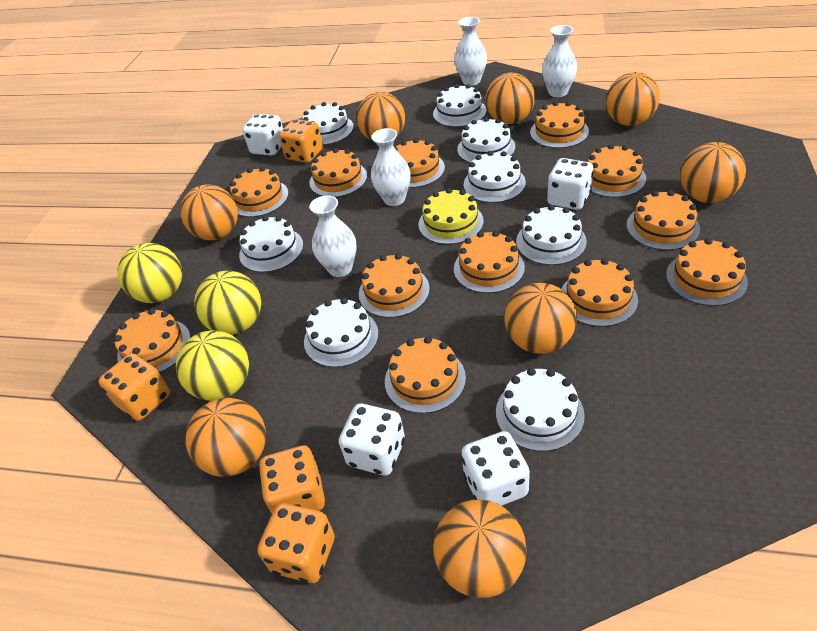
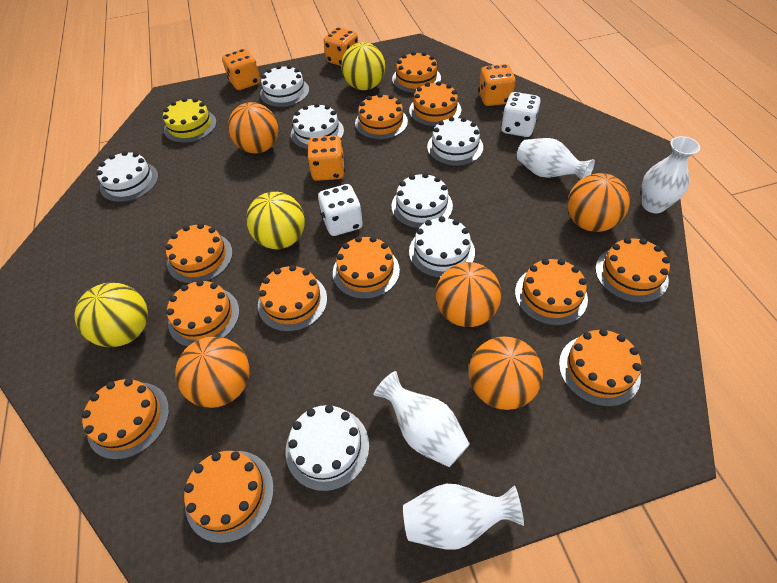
orange ball: [180,184,238,240] [186,398,266,477] [357,92,405,142] [433,499,527,598] [485,73,535,124] [504,283,577,354] [606,72,660,126] [680,142,746,203] = 8 -> [175,337,250,408] [228,102,278,153] [436,262,501,327] [469,336,543,410] [567,173,630,232] = 5
white cake: [239,216,303,272] [302,102,354,145] [304,298,379,367] [433,84,487,127] [457,117,515,163] [464,151,526,203] [496,368,585,451] [516,205,587,265] = 8 -> [96,151,158,202] [260,65,309,107] [285,405,369,491] [291,103,344,150] [392,173,453,229] [409,216,475,278] [427,117,483,166] = 7
white dice: [242,114,283,155] [339,404,405,476] [461,431,530,506] [547,158,594,210] = 4 -> [318,184,363,236] [501,92,541,137] = 2

